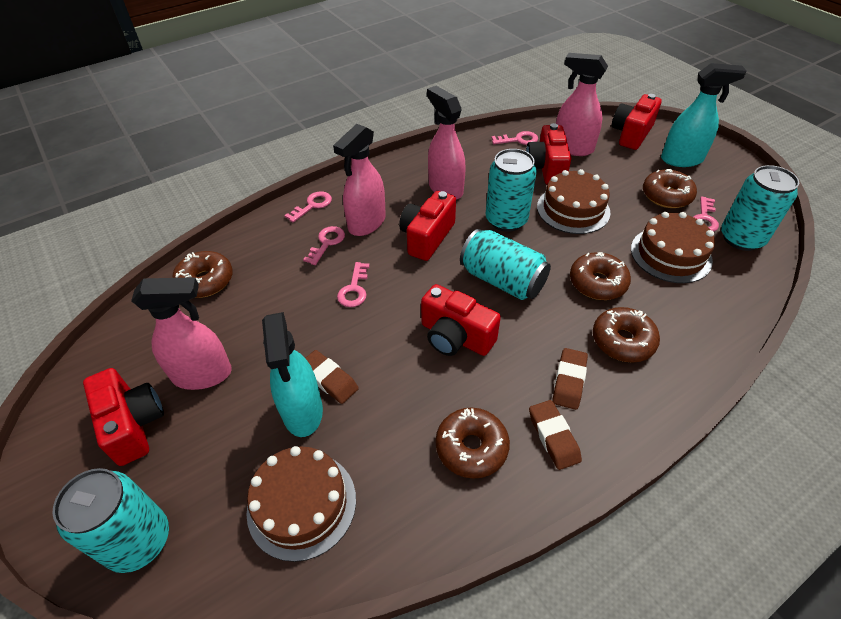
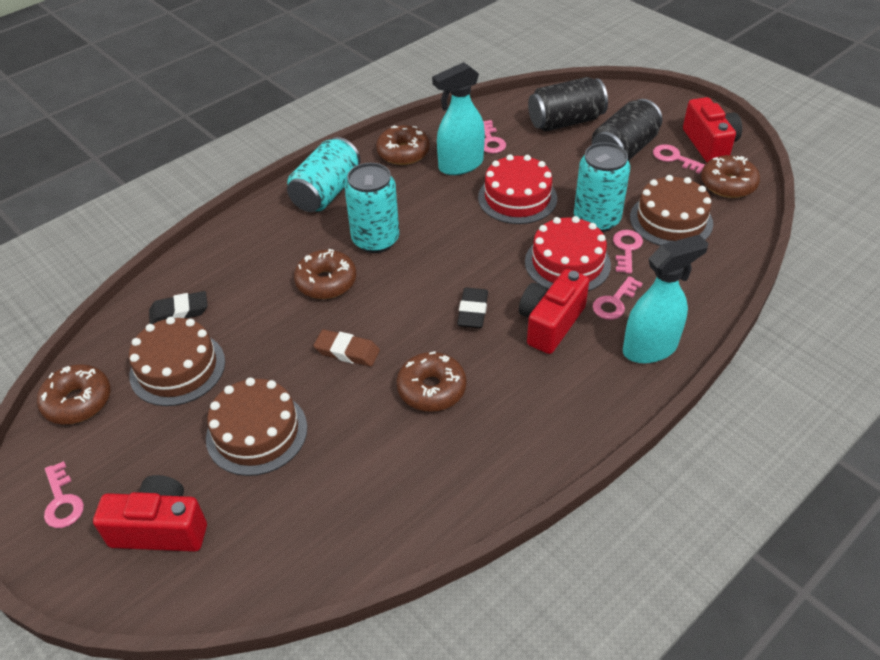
black can: none = 0 -> [528,77,608,132] [592,99,662,161] = 2
black eraser: none = 0 -> [149,291,208,324] [457,288,488,328] = 2
brown eraser: [305,350,359,404] [529,400,582,470] [552,348,588,410] = 3 -> [314,329,380,367] = 1
pink spray bottle: [131,277,232,390] [333,124,386,236] [427,86,466,200] [556,53,608,156] = 4 -> none = 0
red cake: none = 0 -> [478,154,557,224] [525,216,611,291] = 2
red camera: [83,368,164,466] [399,191,456,261] [421,284,501,356] [526,123,571,185] [612,94,662,150] = 5 -> [93,475,207,552] [519,269,589,354] [683,97,742,163] = 3
turquoise can: [52,468,169,573] [460,229,551,300] [486,149,537,232] [721,165,799,251] = 4 -> [287,137,360,212] [345,163,399,253] [574,142,630,232] = 3

